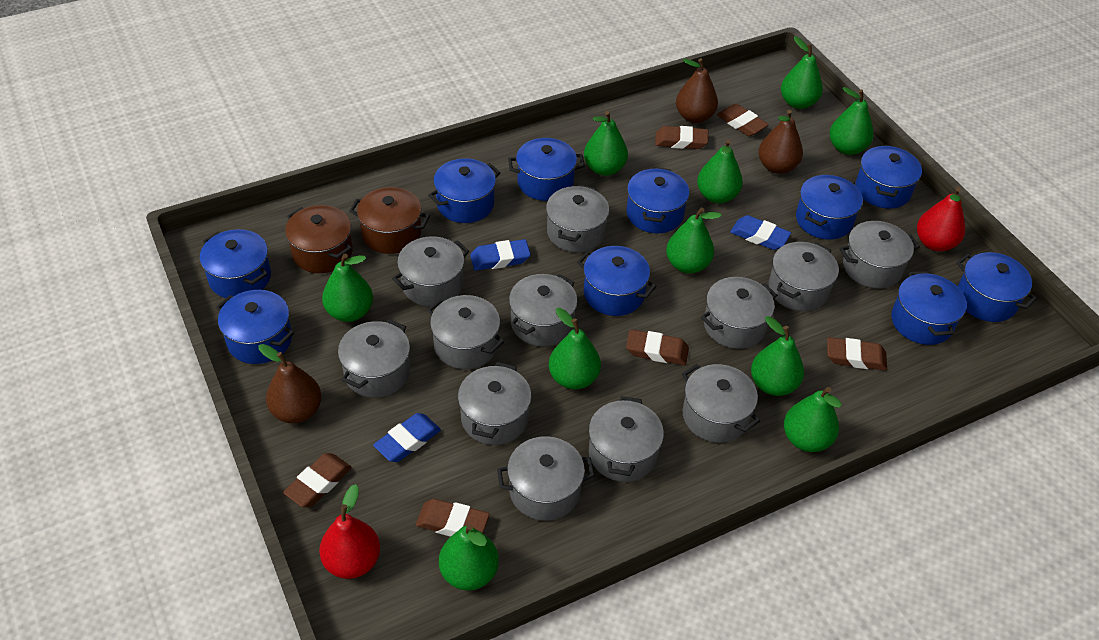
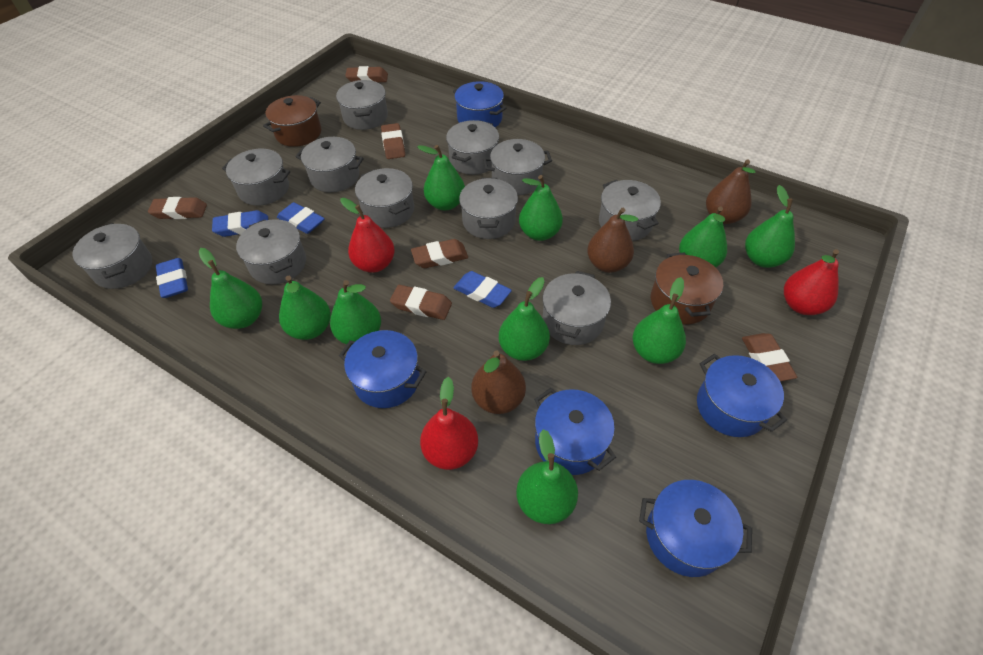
blue eraser: [373,413,441,462] [470,239,531,271] [730,215,791,250] = 3 -> [156,258,188,298] [212,210,268,237] [277,202,325,234] [453,271,512,308] = 4
blue pot: [200,229,271,298] [216,290,294,364] [428,158,501,223] [508,138,585,201] [577,246,657,316] [626,167,689,233] [796,175,863,240] [856,145,922,209] [891,271,967,345] [956,252,1037,322] = 10 -> [339,330,427,408] [453,81,506,127] [534,388,616,475] [639,480,752,577] [697,353,787,437] = 5
grey pot: [338,319,410,398] [392,237,469,307] [427,295,504,369] [458,362,532,445] [497,436,595,521] [509,274,577,346] [546,185,609,252] [589,396,664,482] [682,364,760,443] [701,277,777,349] [769,242,839,311] [839,221,920,289] = 12 -> [73,223,152,289] [222,149,290,206] [236,219,306,284] [296,137,364,192] [336,80,388,130] [355,168,414,228] [446,120,499,175] [459,178,518,239] [483,139,552,195] [543,271,611,345] [599,180,661,241] = 11
red pear: [319,484,380,579] [917,187,965,252] = 2 -> [340,198,395,273] [420,377,478,470] [784,249,839,315] = 3

